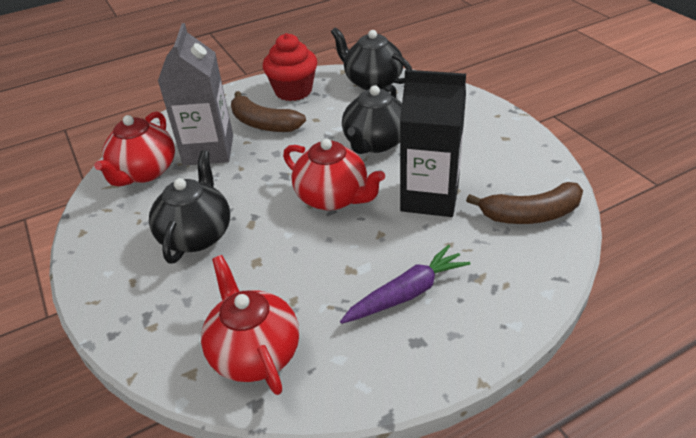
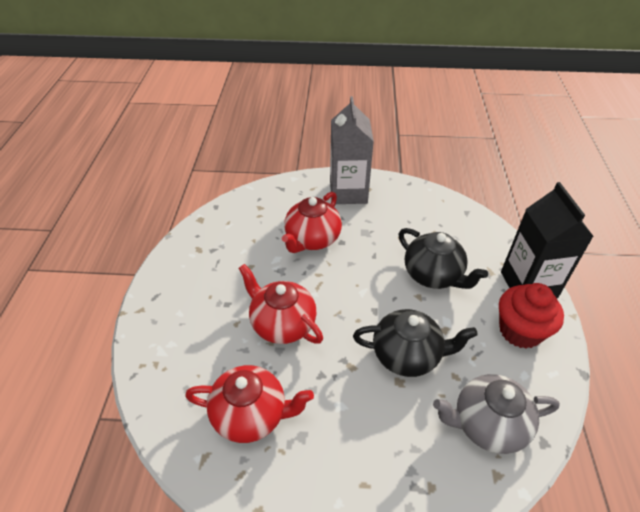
black teapot: [149,150,230,263] [331,27,412,90] [342,85,402,154] = 3 -> [353,309,478,377] [399,228,488,289] = 2
brown banana: [231,91,306,132] [466,182,583,224] = 2 -> none = 0
grey teapot: none = 0 -> [433,374,560,454] = 1
purple carrot: [340,244,471,324] = 1 -> none = 0

